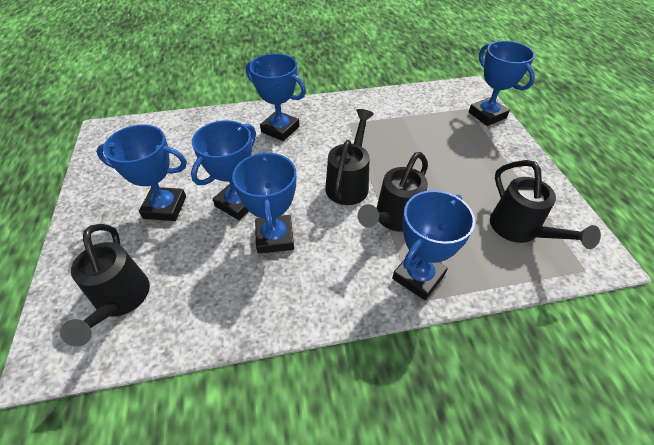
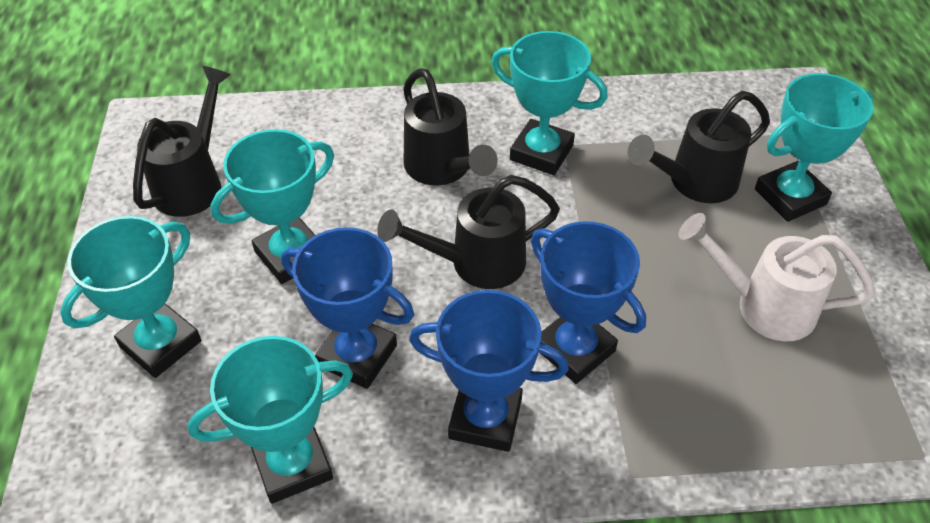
blue trophy: [96,124,187,221] [191,120,256,220] [232,152,296,254] [246,53,306,141] [392,190,475,300] [469,41,535,126] = 6 -> [281,227,414,389] [409,290,569,452] [531,221,646,384] = 3
turquoise trophy: none = 0 -> [60,216,201,378] [188,336,353,504] [210,129,334,284] [491,31,608,175] [755,73,873,222] = 5
white watering can: none = 0 -> [679,213,874,341] = 1

